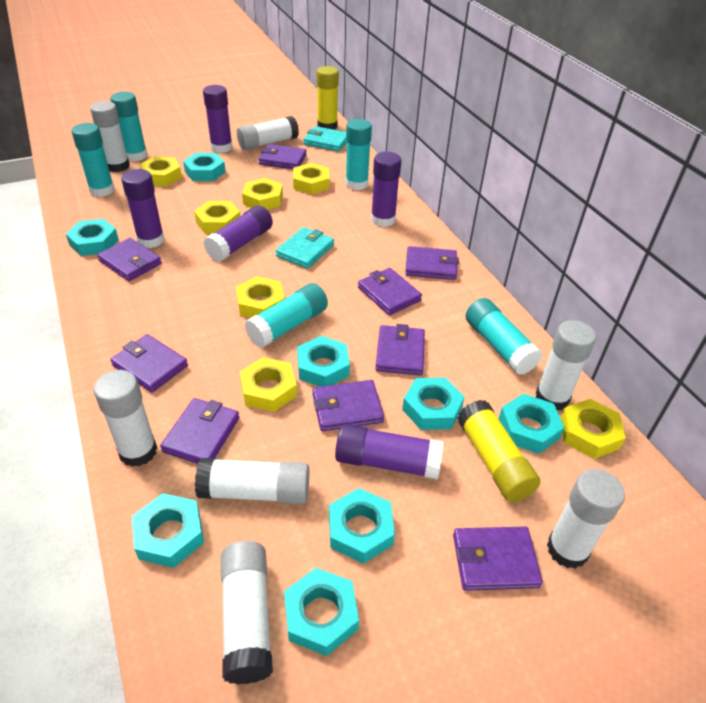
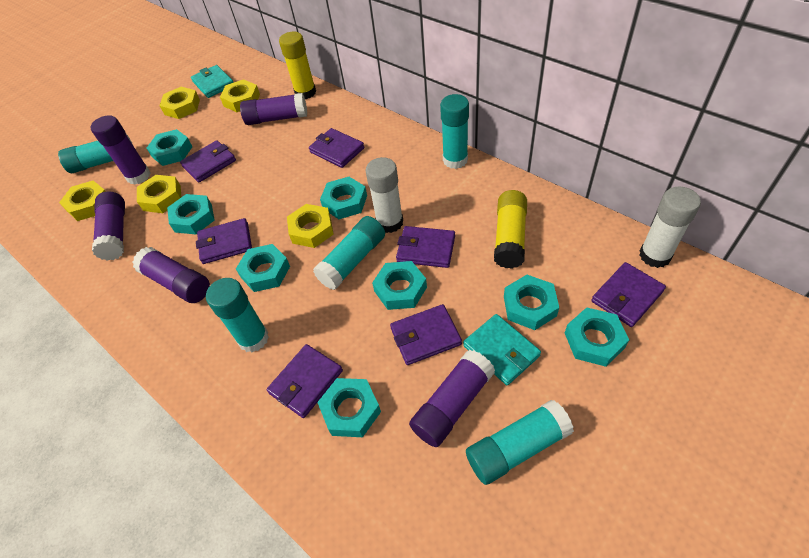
purple wallet: [97,238,162,281] [110,334,188,393] [160,398,239,464] [259,144,307,169] [312,380,384,431] [358,268,422,315] [375,324,425,375] [405,246,459,280] [453,526,543,591] = 9 -> [180,140,236,183] [196,218,252,264] [266,344,343,418] [309,128,364,168] [390,304,462,365] [396,226,455,268] [591,262,666,327] = 7
white glue stick: [90,101,130,172] [94,370,157,467] [195,458,309,504] [221,541,273,684] [237,116,299,150] [536,320,596,410] [547,469,625,569] = 7 -> [366,157,403,233] [639,187,701,268] = 2
yellow nut: [139,156,182,186] [194,201,240,234] [236,276,285,318] [240,357,297,412] [242,178,283,210] [293,163,330,195] [561,399,626,459] = 7 -> [59,181,106,221] [137,175,181,213] [159,87,200,119] [220,79,260,112] [287,204,334,248] = 5

